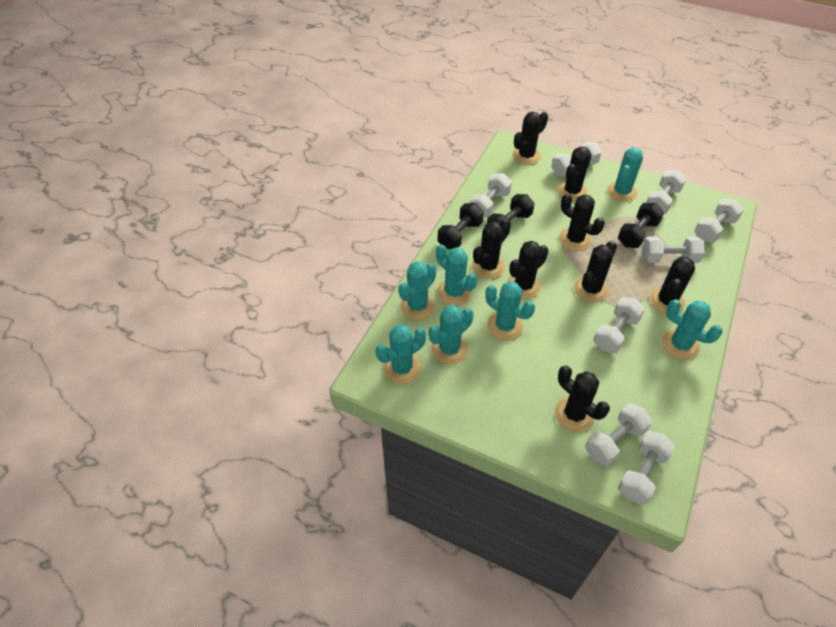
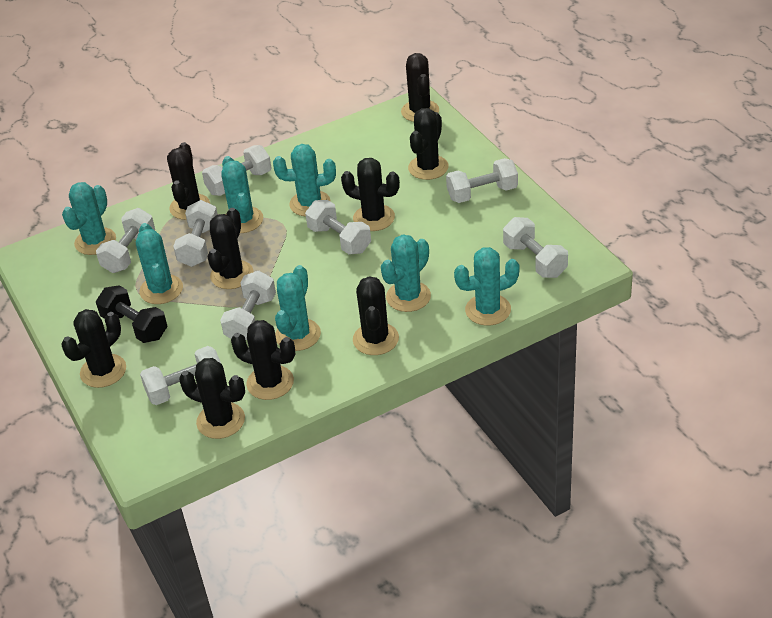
black cactus: [472,219,511,279] [507,241,548,299] [512,112,548,165] [554,365,610,432] [557,147,591,202] [559,193,605,251] [574,240,617,303] [649,256,695,314] = 8 -> [61,309,126,388] [167,142,210,220] [179,358,245,439] [208,208,253,289] [231,320,295,400] [341,158,400,231] [353,276,399,355] [401,53,439,122] [408,108,448,180] = 9
black dumbbell: [438,203,484,249] [487,194,534,235] [618,203,664,248] = 3 -> [96,285,168,343] = 1

